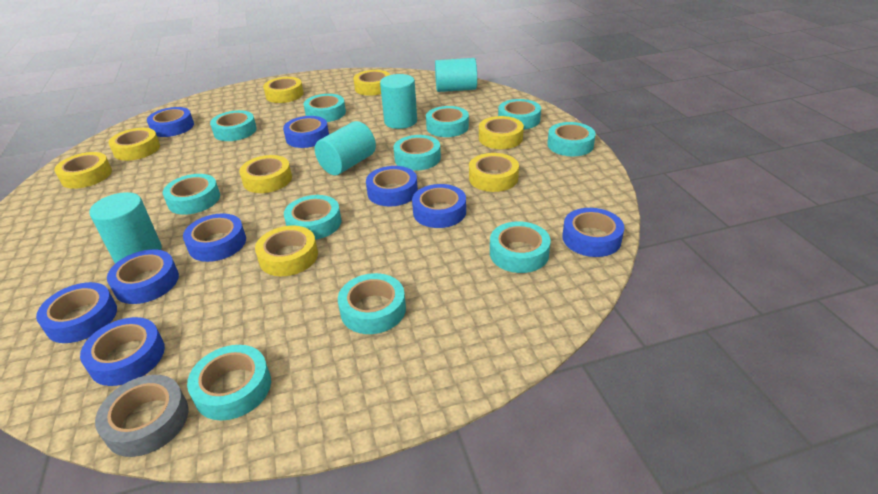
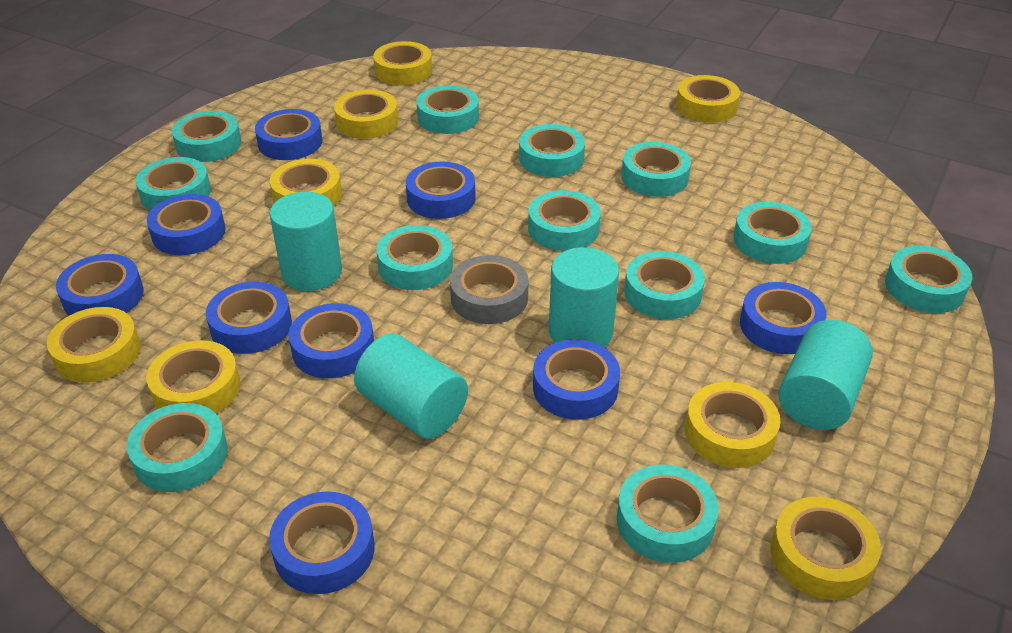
turquoise tape: [163,174,220,215] [187,345,271,420] [210,110,257,141] [284,195,341,240] [304,94,346,122] [338,273,406,334] [393,135,441,171] [426,106,469,137] [490,221,551,273] [498,99,541,129] [547,122,596,156] = 11 -> [127,403,228,492] [136,157,211,211] [172,111,241,162] [376,225,453,290] [417,85,479,134] [519,124,585,177] [528,190,601,251] [617,464,719,563] [621,142,691,197] [624,251,705,319] [733,202,812,264] [885,245,972,313] = 12

